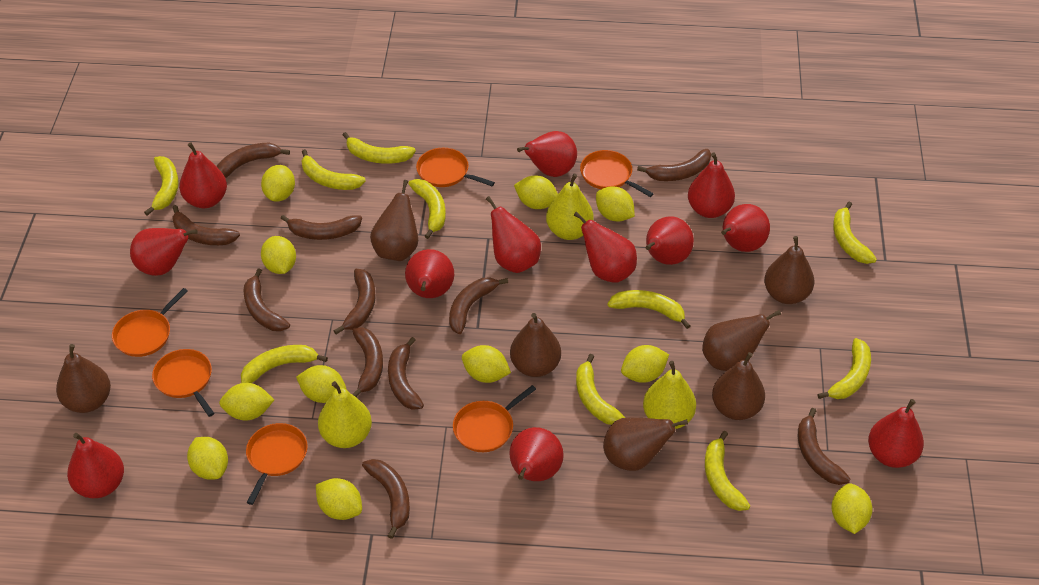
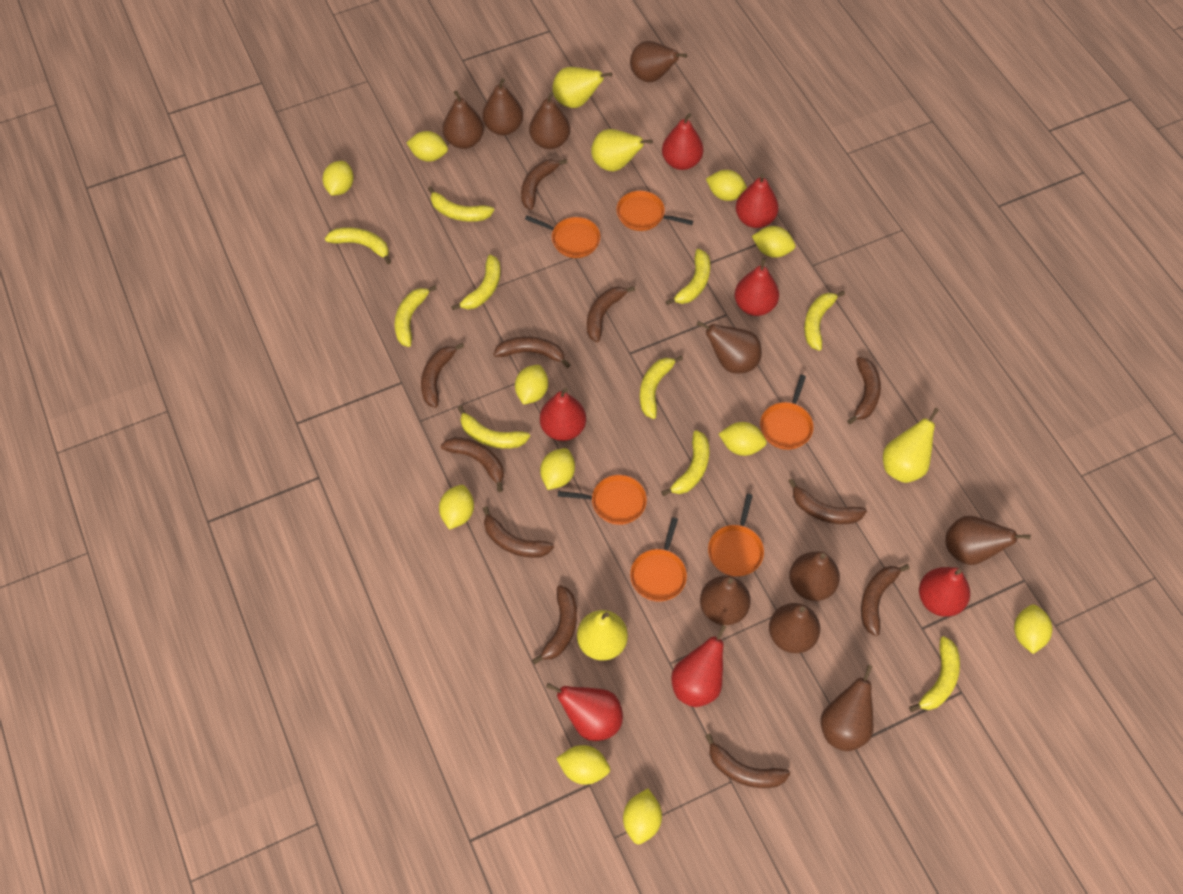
brown pear: [56,344,111,413] [370,180,418,261] [510,313,561,377] [603,418,688,471] [702,310,781,371] [712,352,765,420] [764,236,814,304] = 7 -> [443,90,484,149] [482,78,523,135] [529,92,570,149] [630,41,687,82] [697,321,762,373] [700,576,751,625] [769,603,820,653] [789,552,840,601] [821,665,874,751] [945,516,1031,565] = 10
red pear: [67,433,124,498] [130,228,198,276] [179,143,227,208] [405,249,454,298] [486,196,541,273] [509,427,564,481] [517,131,577,177] [574,212,637,283] [646,216,694,265] [688,152,735,218] [721,204,770,252] [868,399,924,468] = 12 -> [540,388,586,441] [546,683,623,741] [662,113,703,170] [671,625,726,707] [735,258,779,316] [736,174,779,228] [919,567,970,617] = 7
yellow pear: [318,381,372,448] [546,174,594,240] [643,361,696,429] = 3 -> [552,67,612,108] [577,610,628,661] [591,129,653,171] [883,408,939,483] = 4

